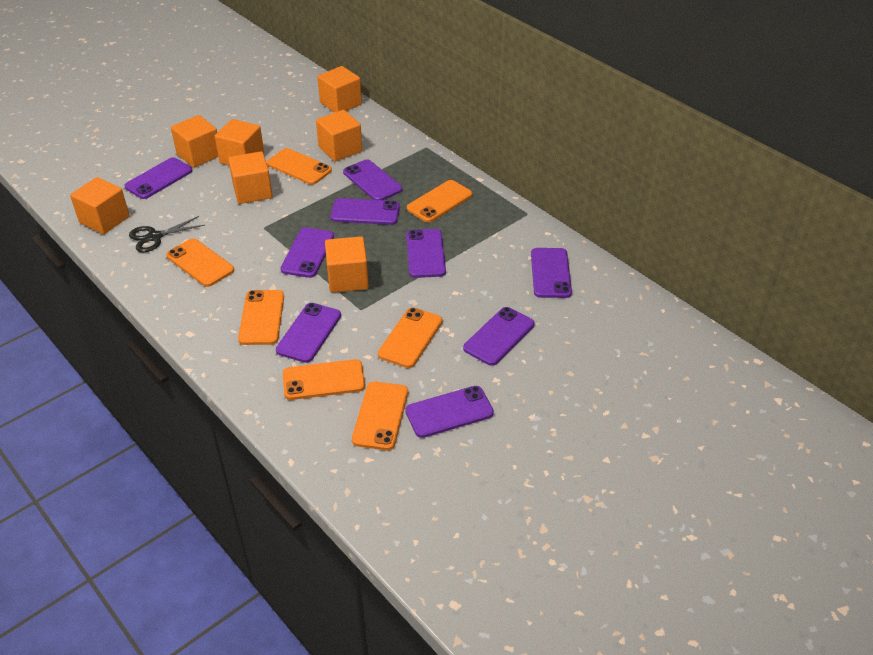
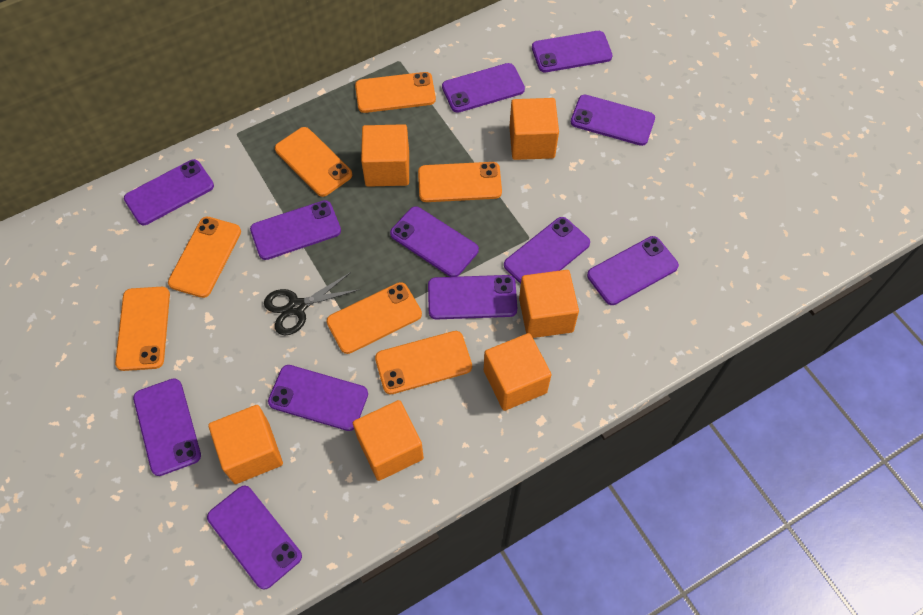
orange cube: [70,177,129,234] [171,115,218,168] [215,119,264,165] [228,151,273,204] [316,110,362,162] [317,66,362,113] [325,236,369,293] = 7 -> [208,405,283,484] [353,400,424,481] [361,124,409,187] [484,333,552,411] [509,98,559,160] [519,270,579,338] = 6
purple phone: [125,157,192,199] [276,303,341,363] [281,227,334,278] [331,198,400,225] [343,159,402,200] [405,386,494,438] [406,229,446,278] [463,307,534,366] [531,248,572,298] = 9 -> [124,159,214,225] [133,378,201,476] [207,486,302,590] [250,200,341,260] [268,365,368,431] [390,206,479,277] [428,275,517,319] [442,63,525,113] [504,217,590,284] [532,31,613,72] [571,95,655,146] [587,236,679,305] = 12

